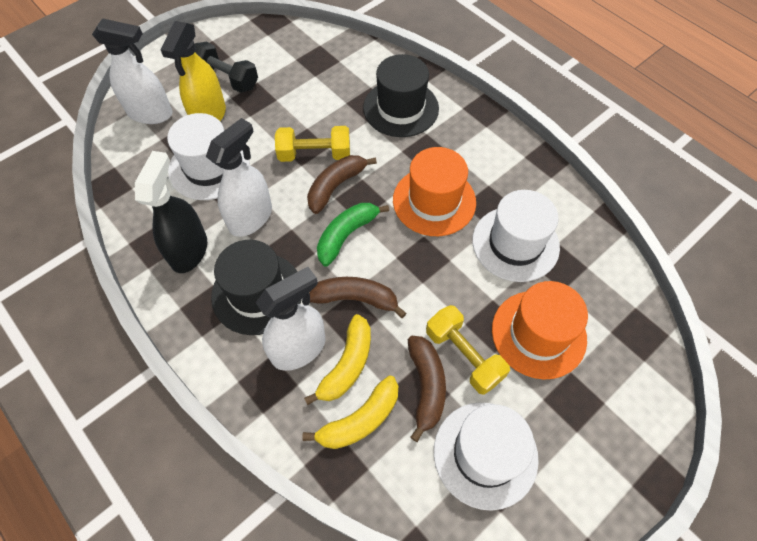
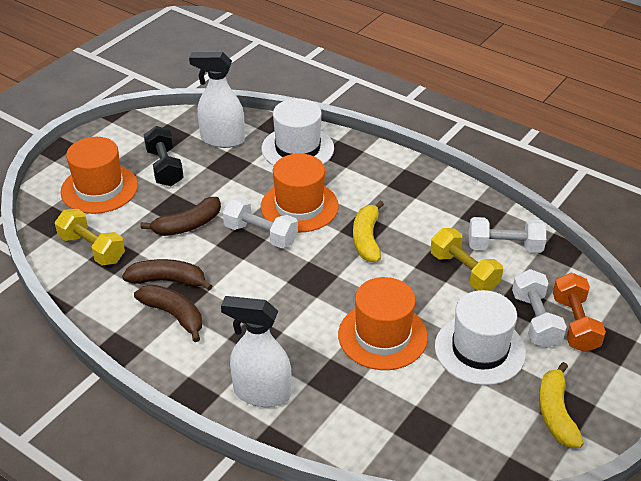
black hat: [211,240,302,335] [363,54,439,137] = 2 -> none = 0
black spray bottle: [135,151,207,273] = 1 -> none = 0
green banana: [317,203,389,267] = 1 -> none = 0
orange dumbbell: none = 0 -> [553,272,606,352] = 1
orange hat: [393,147,476,236] [492,281,588,379] = 2 -> [60,137,138,214] [261,154,339,232] [338,277,428,370] = 3
white dumbbell: none = 0 -> [223,197,298,248] [469,217,546,253] [512,269,567,348] = 3
white hat: [167,113,250,200] [434,402,539,511] [472,190,560,282] = 3 -> [262,98,334,166] [435,290,526,385] = 2
white spray bottle: [92,18,173,124] [206,118,272,237] [256,267,325,371] = 3 -> [189,52,245,148] [221,296,291,407] = 2
yellow spray bottle: [160,21,226,121] = 1 -> none = 0

